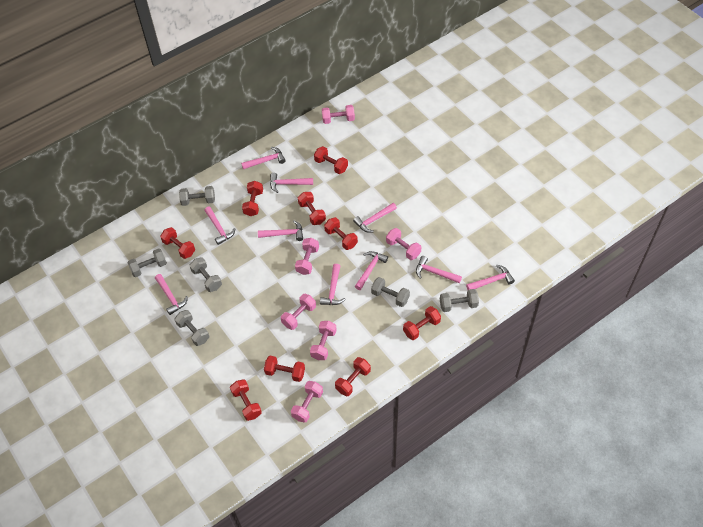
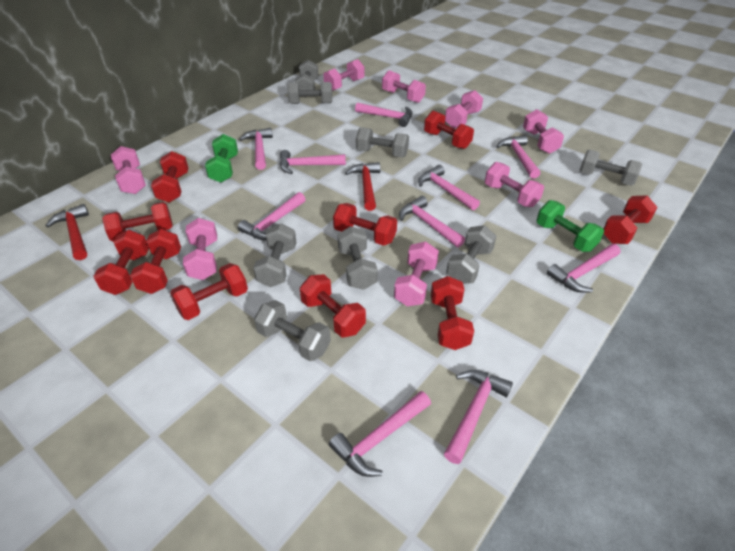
green dumbbell: none = 0 -> [205,134,238,183] [536,200,604,252] = 2
grey dumbbell: [127,248,167,277] [174,310,209,346] [179,186,215,206] [189,257,222,292] [371,277,410,307] [440,289,479,312] = 6 -> [253,224,297,287] [254,300,331,361] [287,82,332,104] [294,60,318,97] [337,226,378,290] [356,127,409,157] [446,225,496,284] [580,150,642,186] = 8
pink dumbbell: [281,294,316,330] [291,381,323,423] [295,238,319,275] [310,321,337,360] [322,105,355,124] [386,228,421,260] = 6 -> [111,146,146,194] [183,218,217,280] [323,59,365,91] [382,70,426,103] [394,242,439,306] [445,90,483,128] [485,162,544,207] [523,109,564,154] = 8
red dumbbell: [160,227,195,259] [230,379,262,421] [242,181,263,216] [264,356,305,382] [298,192,326,225] [314,146,348,174] [324,217,358,250] [335,357,371,396] [403,306,441,340] = 9 -> [93,230,149,295] [102,202,173,242] [130,229,181,294] [151,151,189,203] [170,263,248,320] [300,274,366,338] [333,203,397,246] [424,111,474,149] [431,276,474,350] [604,195,657,244] = 10
red hammer: none = 0 -> [45,204,89,260] [345,162,380,211] = 2

